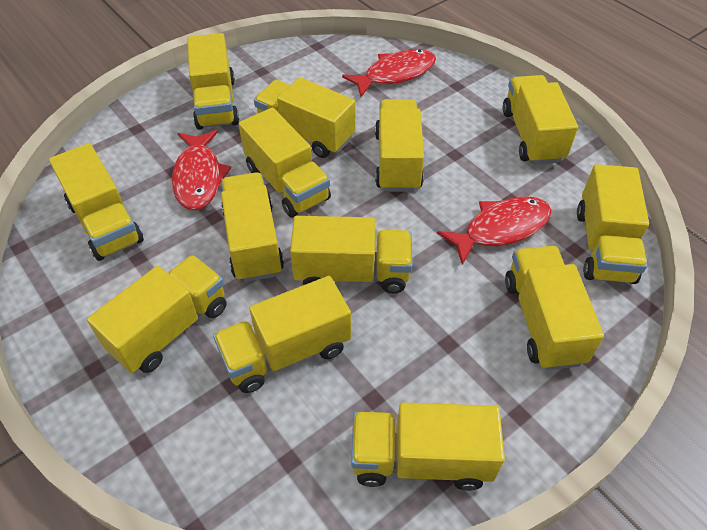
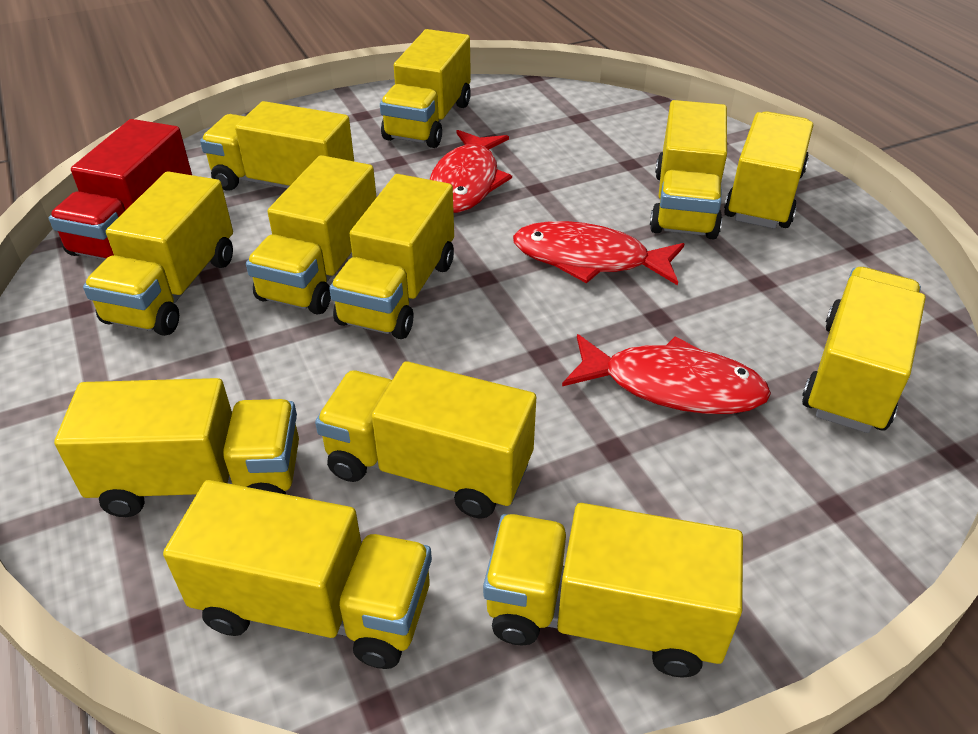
red truck: none = 0 -> [49,119,192,260] = 1
yellow truck: [49,143,144,261] [87,255,226,373] [187,33,239,130] [213,276,351,393] [221,172,284,282] [239,108,331,218] [254,77,355,158] [290,216,413,294] [351,402,505,491] [375,99,424,192] [503,75,578,165] [505,246,604,370] [577,164,649,284] = 13 -> [54,378,299,517] [83,171,233,336] [163,480,432,669] [200,101,354,191] [246,155,377,315] [315,361,536,519] [329,174,454,339] [380,29,471,148] [483,503,743,678] [650,100,727,240] [724,111,813,229] [802,267,926,433] = 12

